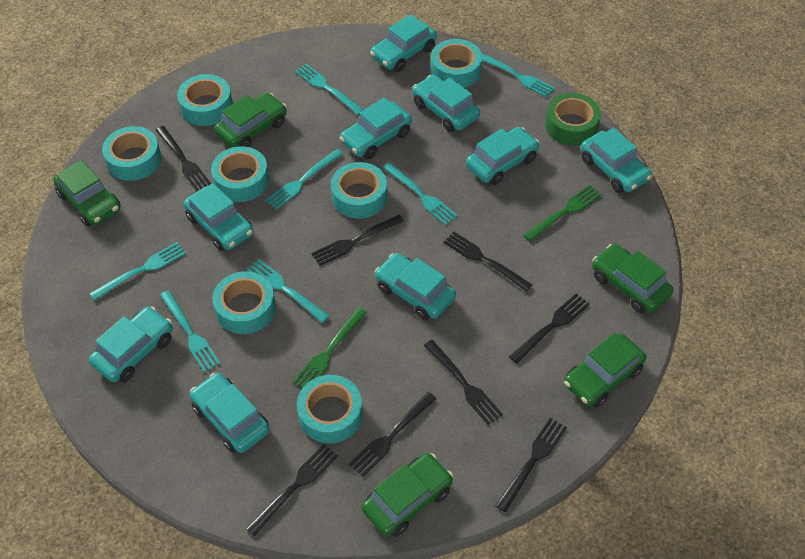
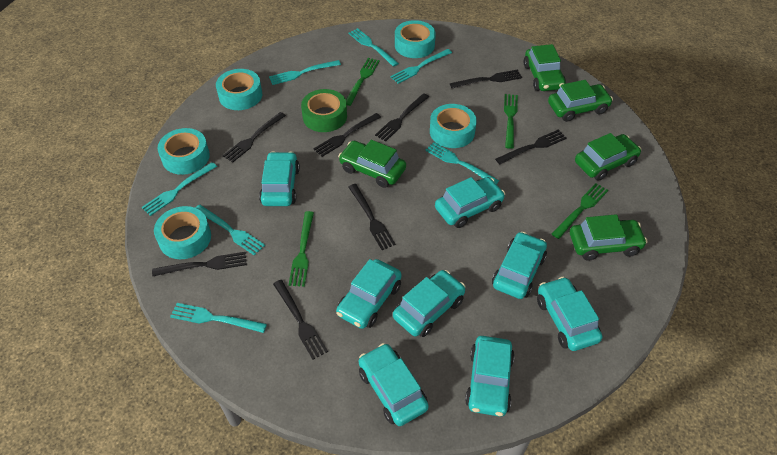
green fork: [293,308,367,388] [523,185,602,242] = 2 -> [289,211,314,287] [346,58,380,106] [504,94,518,149] [552,183,608,239] = 4
turquoise car: [89,306,173,382] [184,183,254,251] [190,373,270,453] [340,97,412,159] [370,14,437,72] [375,253,456,320] [412,75,480,132] [466,127,539,185] [581,128,652,193] = 9 -> [259,151,300,206] [336,259,402,329] [359,343,429,426] [393,270,465,337] [435,177,505,228] [465,336,515,417] [492,232,547,299] [537,277,602,351] = 8
turquoise tape: [102,126,161,181] [177,74,233,126] [211,146,269,202] [212,271,276,334] [297,375,363,444] [331,162,387,219] [431,39,482,88] = 7 -> [154,206,211,259] [157,128,210,175] [216,69,262,110] [395,20,436,58] [430,104,477,148] = 5

